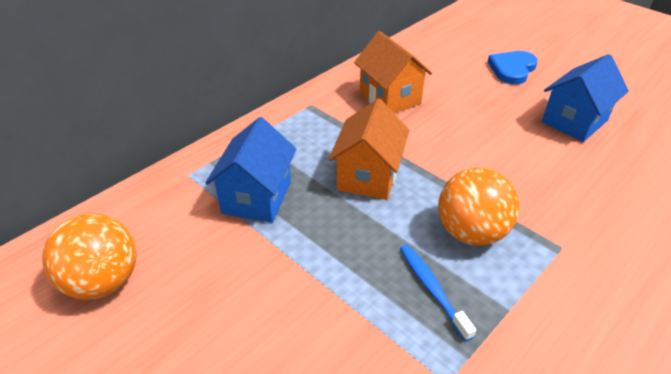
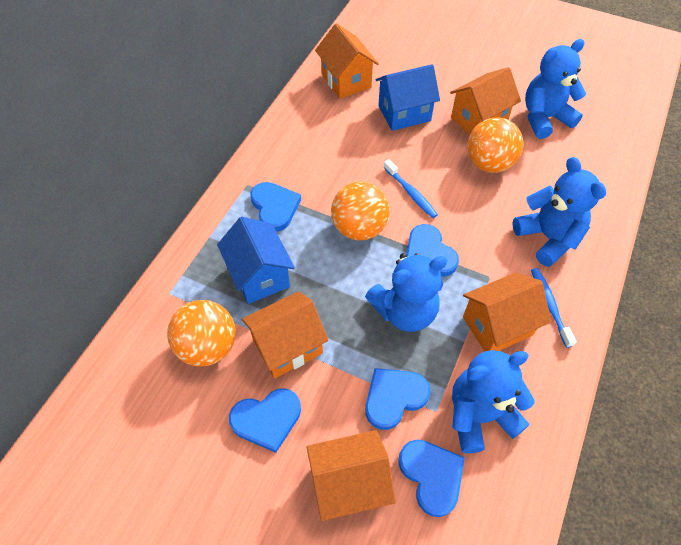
blue heart: [488,51,538,85] = 1 -> [229,388,301,453] [250,182,301,232] [365,368,430,430] [398,440,465,517] [406,224,459,277] = 5
blue teddy bear: none = 0 -> [365,253,448,332] [452,350,534,454] [512,157,606,267] [525,39,586,139] = 4
blue toothbrush: [400,245,476,341] = 1 -> [384,159,438,218] [531,268,576,348] = 2
orange ball: [42,213,137,300] [438,167,519,246] = 2 -> [167,300,236,367] [331,182,390,241] [467,117,523,173] = 3
orange house: [328,98,409,200] [354,31,432,113] = 2 -> [242,291,329,379] [307,430,396,521] [315,23,379,99] [450,67,521,135] [463,273,551,352] = 5

